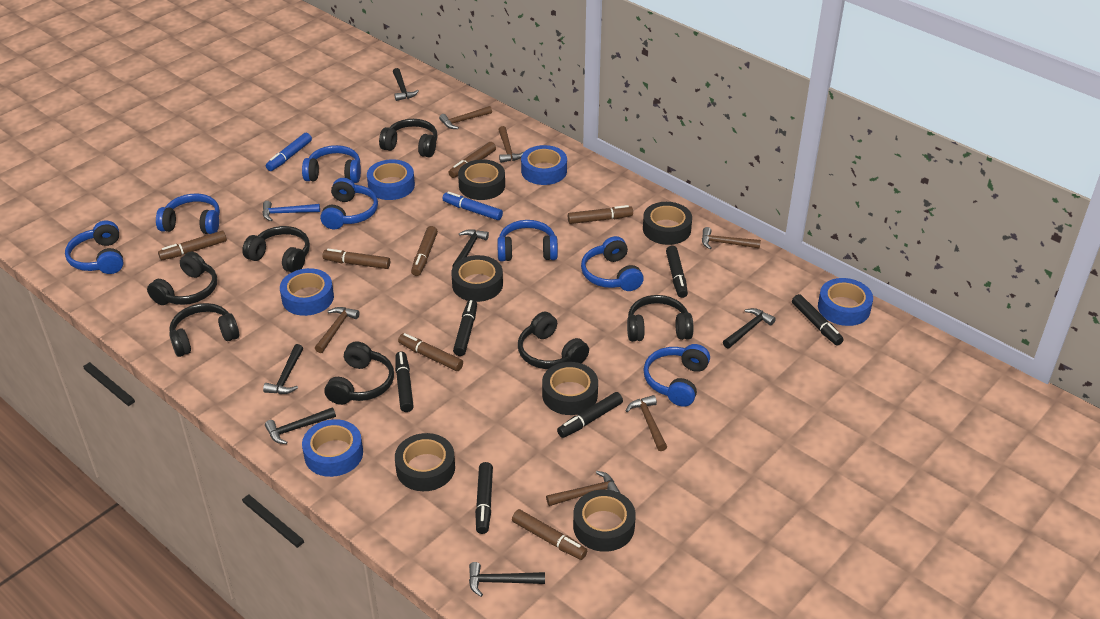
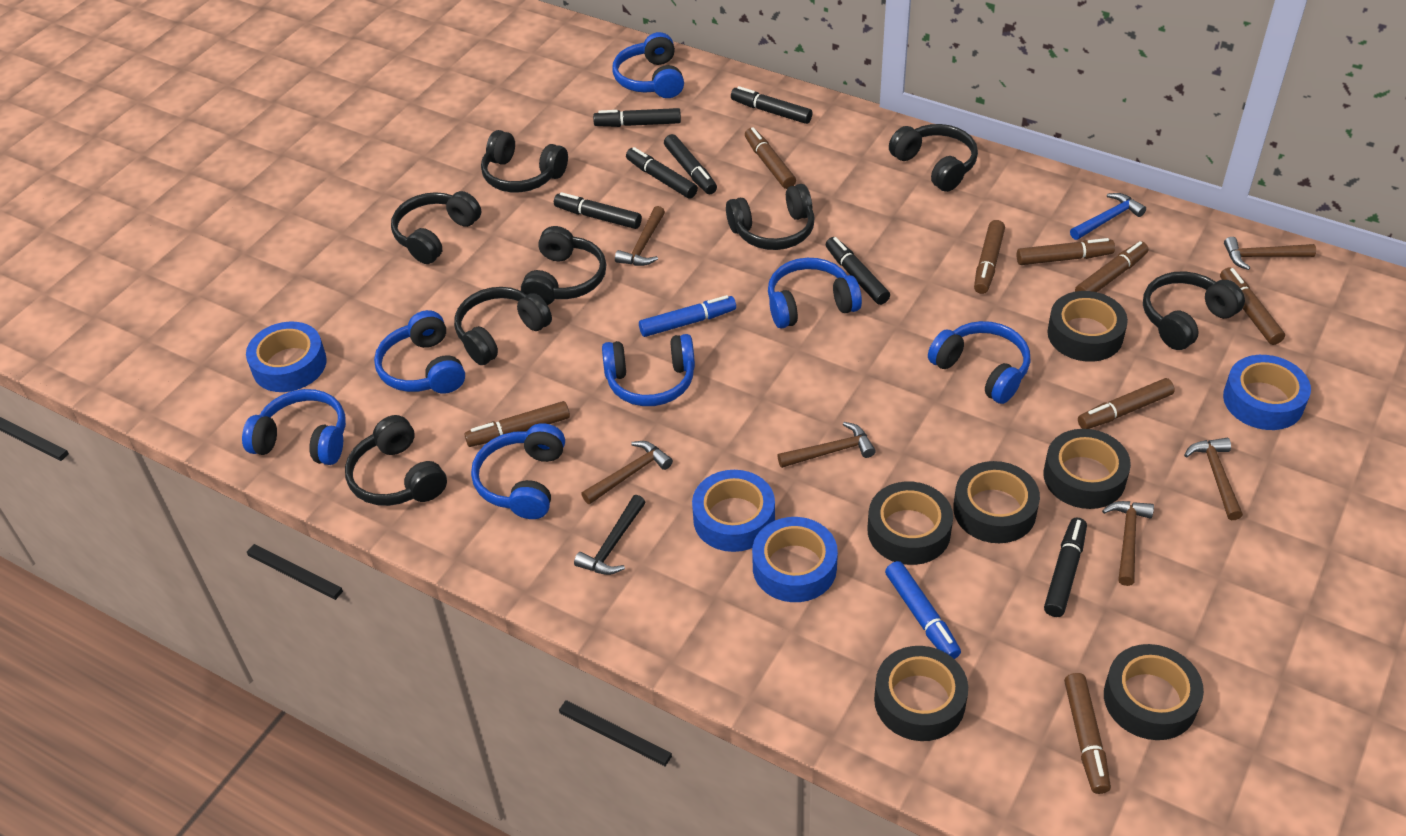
black hammer: [263,344,303,394] [265,407,336,444] [393,68,419,101] [453,229,489,266] [469,562,545,597] [723,308,776,348] = 6 -> [574,495,646,575] = 1
black headphones: [147,252,217,305] [169,303,239,357] [242,226,310,273] [324,341,394,405] [379,119,437,157] [518,311,589,369] [627,295,694,342] = 7 -> [345,415,447,506] [391,191,481,264] [454,287,552,365] [481,130,568,192] [521,226,606,305] [726,184,815,250] [889,124,978,192] [1143,271,1245,350] = 8
black marker: [395,351,414,412] [453,300,477,356] [475,462,493,534] [557,392,623,438] [666,246,688,298] [792,294,844,346] = 6 -> [554,192,642,229] [593,108,681,127] [626,147,698,198] [664,134,717,194] [731,86,812,124] [826,237,890,305] [1044,518,1087,617] = 7
blue tape: [280,268,334,316] [302,419,363,477] [367,159,415,200] [521,145,567,185] [818,278,873,326] = 5 -> [246,322,327,392] [692,470,775,552] [752,517,838,602] [1223,355,1311,430] = 4
brown marker: [158,231,227,260] [322,249,390,269] [398,333,463,371] [411,226,438,276] [448,142,496,178] [512,509,587,560] [568,205,633,224] = 7 -> [464,401,570,447] [745,127,796,189] [974,220,1005,294] [1017,238,1115,265] [1064,673,1111,794] [1075,241,1148,292] [1078,378,1175,429] [1220,267,1285,345] = 8

